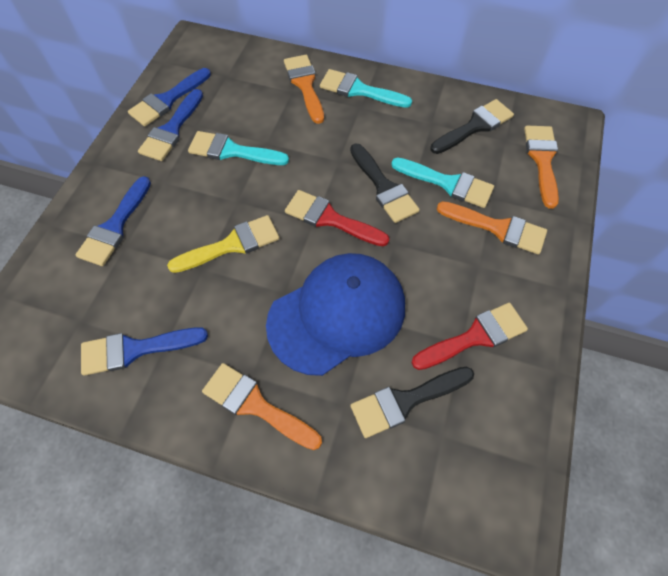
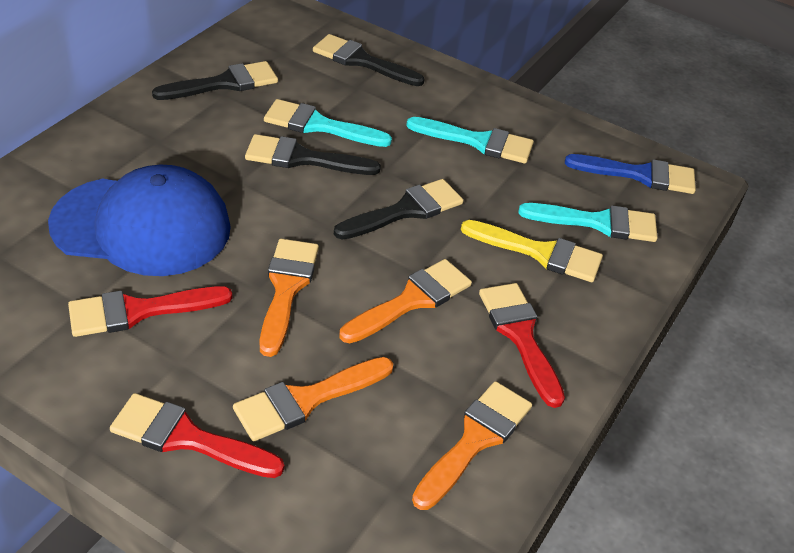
black brush: [350,143,420,223] [350,367,474,438] [430,99,514,154] = 3 -> [152,61,278,100] [245,134,381,175] [313,34,424,86] [334,179,463,240] = 4
blue brush: [76,176,151,266] [81,327,208,376] [128,68,211,126] [138,89,203,161] = 4 -> [565,154,696,194] = 1
red brush: [285,190,390,246] [412,303,528,370] = 2 -> [68,286,232,337] [110,393,284,478] [479,283,565,408] = 3

